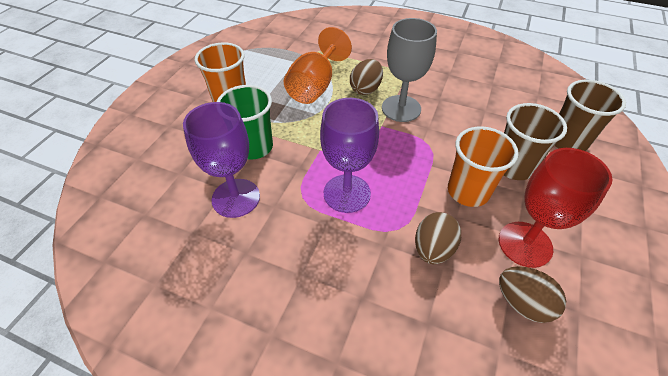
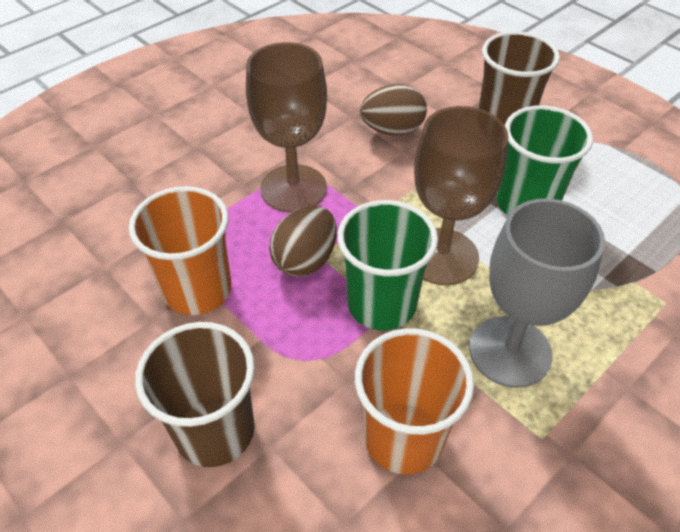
brown egg: [350,59,383,95] [415,212,461,264] [499,266,566,323] = 3 -> [269,206,337,277] [360,84,427,136] = 2
brown goblet: none = 0 -> [246,42,327,213] [414,106,508,285] = 2
green cup: [217,85,273,160] = 1 -> [337,200,438,330] [497,105,593,215] = 2
orange goblet: [284,27,352,104] = 1 -> none = 0
purple goblet: [183,102,260,218] [320,98,379,213] = 2 -> none = 0
red goblet: [499,148,613,268] = 1 -> none = 0

